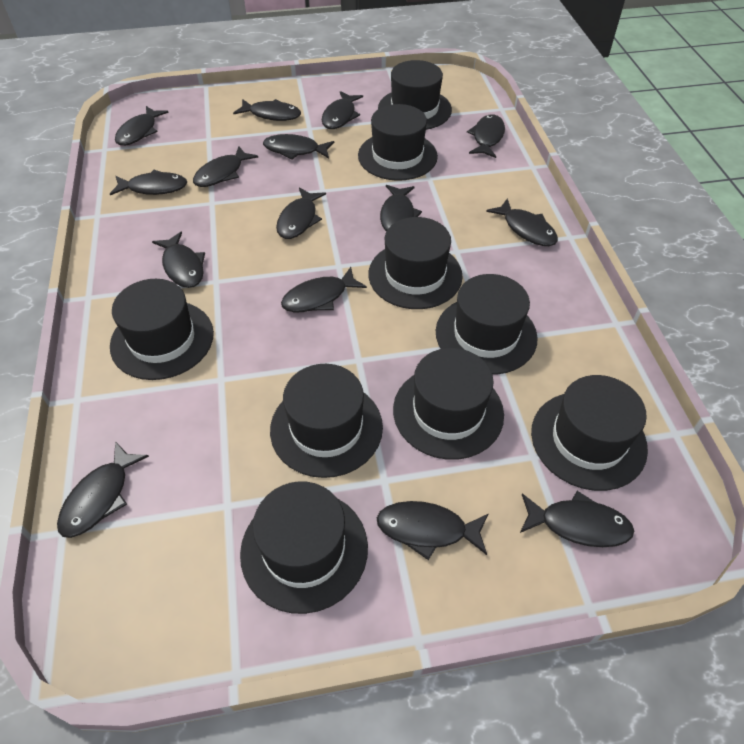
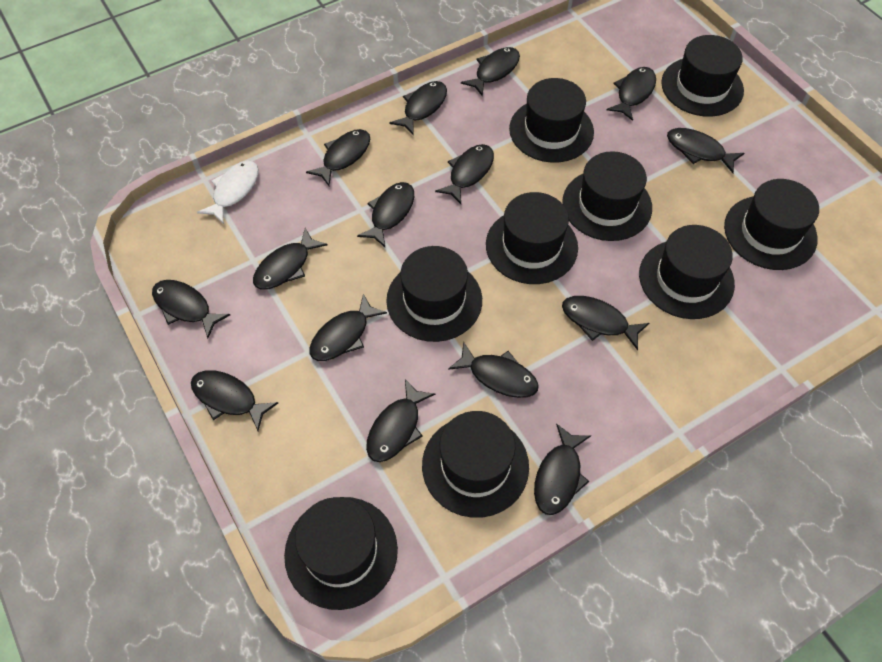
white fish: none = 0 -> [197,161,258,224] = 1

